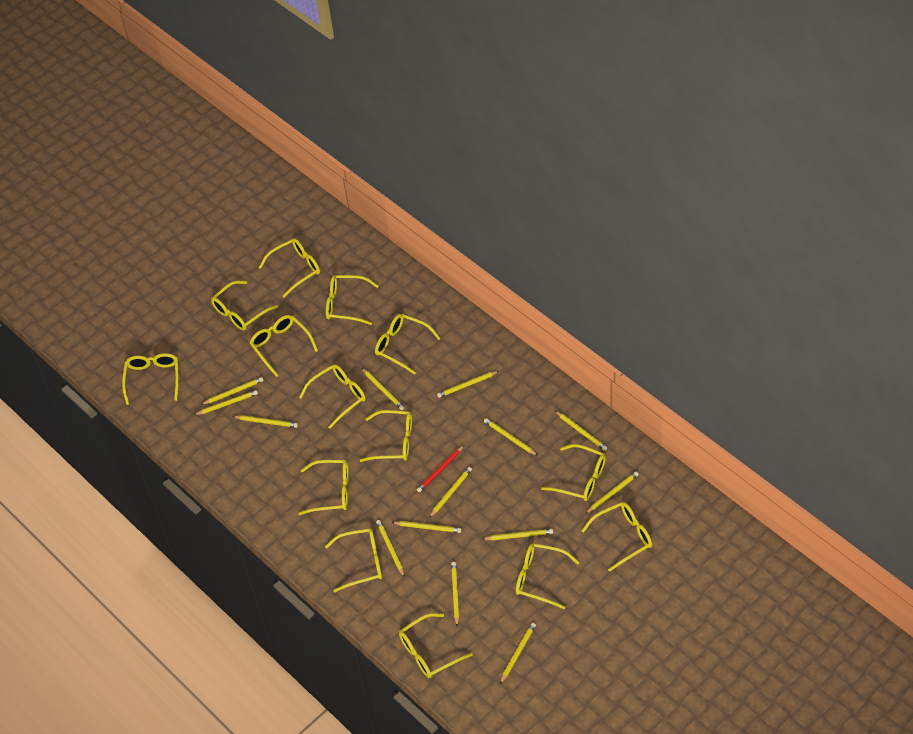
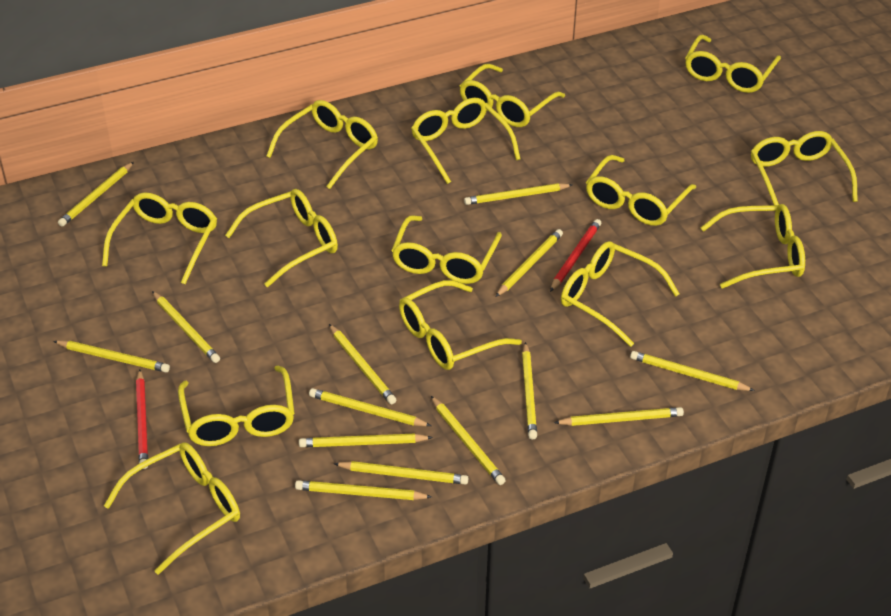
red pencil: [417,446,464,492] = 1 -> [136,369,148,469] [550,219,601,292] = 2

